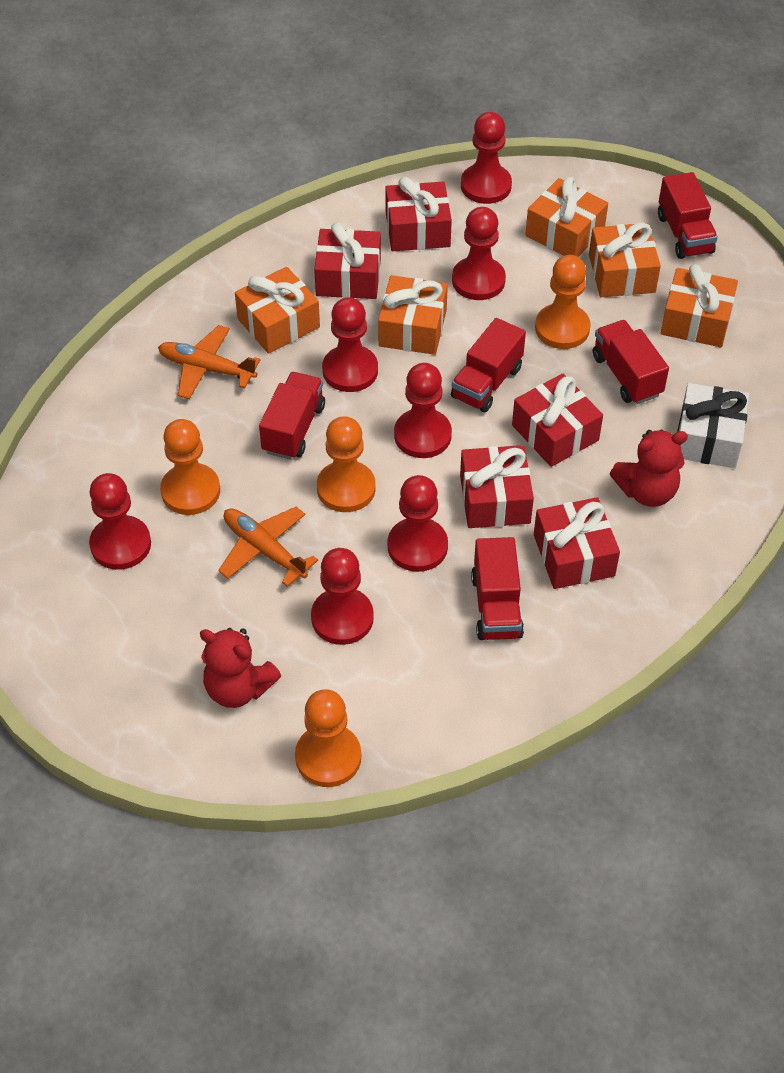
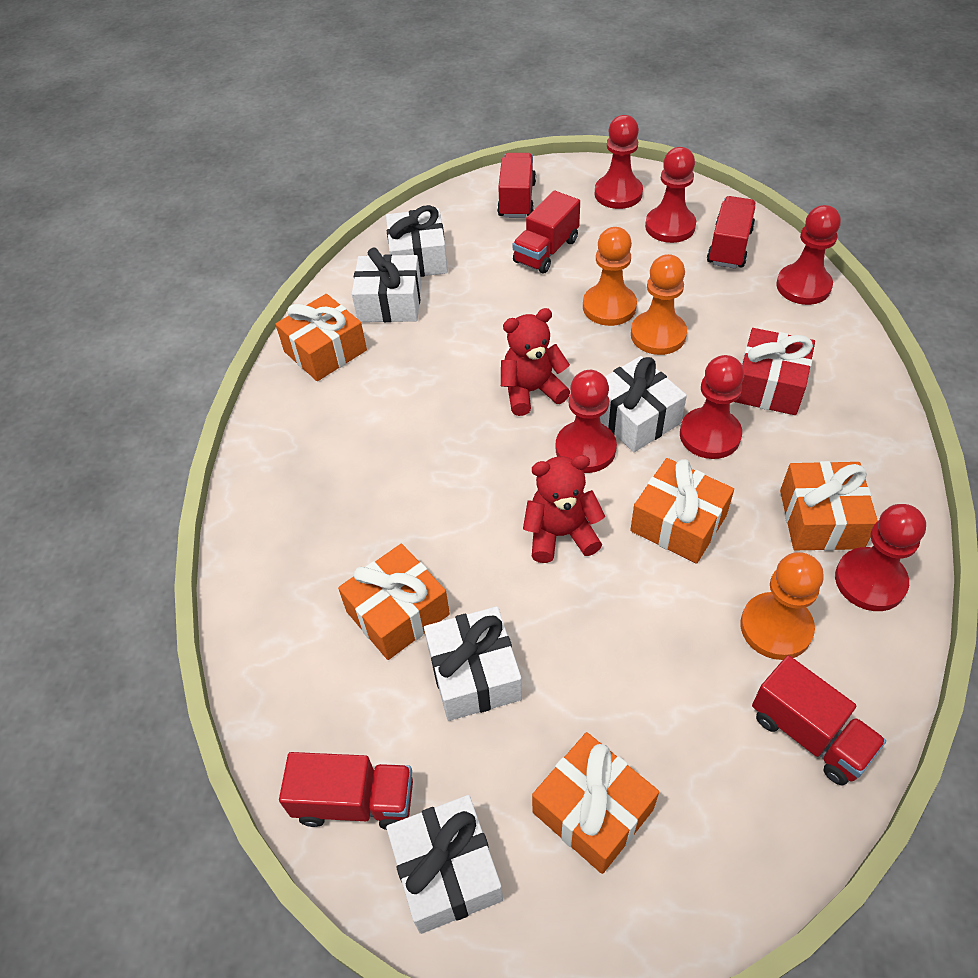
orange pawn: [160,419,220,515] [295,689,361,787] [317,416,376,512] [535,255,591,349] = 4 -> [583,227,637,326] [631,254,687,355] [740,552,824,660] = 3
orange plane: [158,325,261,399] [218,507,318,587] = 2 -> none = 0
red gift: [314,222,381,299] [386,177,452,251] [460,445,534,528] [512,374,603,467] [534,497,620,589] = 5 -> [734,328,815,415] = 1
red pawn: [89,473,151,570] [311,548,374,645] [322,297,378,392] [388,475,448,572] [394,363,452,458] [452,207,506,300] [461,112,512,204] = 7 -> [556,370,617,473] [594,115,643,209] [645,147,696,243] [680,355,744,459] [776,205,841,305] [835,504,926,611] = 6
white gift: [677,383,749,468] = 1 -> [352,247,421,322] [386,205,448,277] [386,795,503,934] [424,606,522,721] [600,356,687,452] = 5

